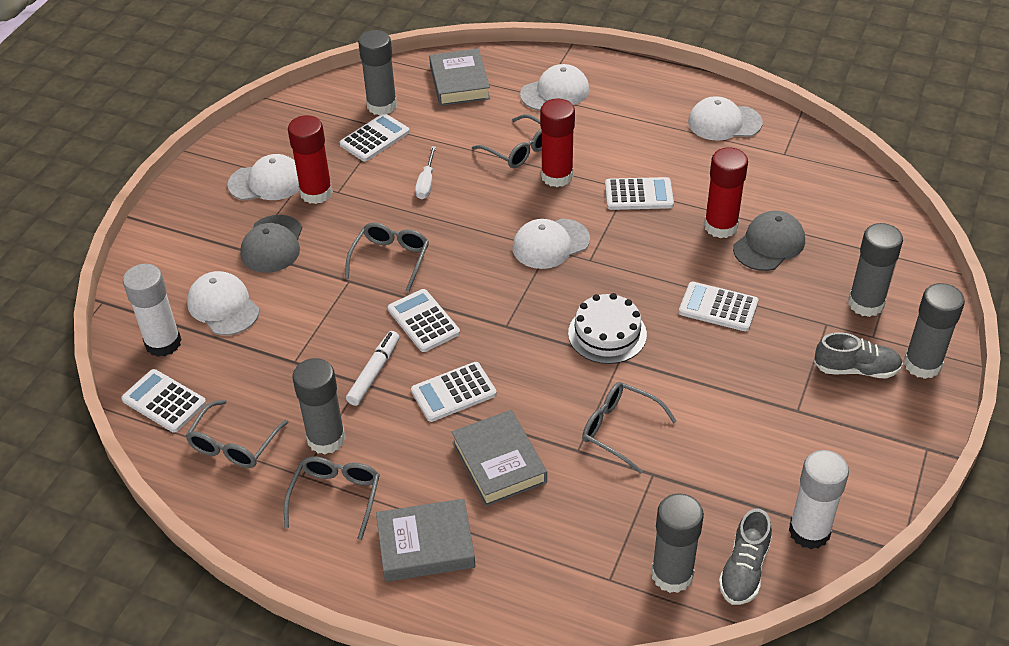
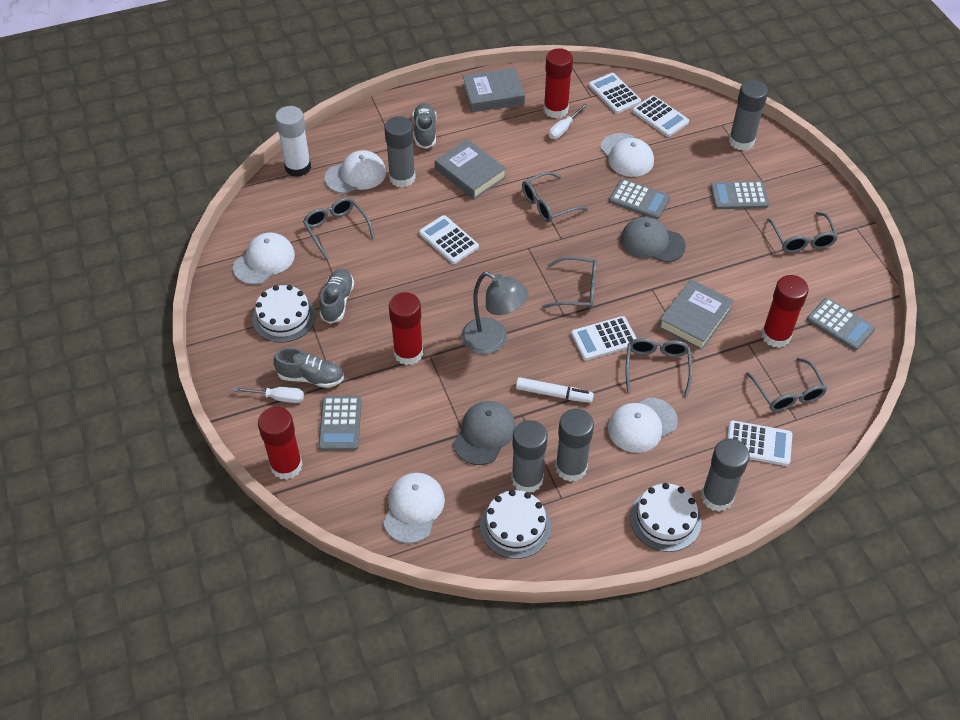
grey calculator: none = 0 -> [318,396,361,451] [609,179,670,219] [710,181,769,209] [807,298,875,350] = 4
grey glasses: [186,400,288,468] [284,456,380,540] [345,222,429,292] [472,114,542,168] [582,382,677,474] = 5 -> [303,197,375,259] [522,172,589,222] [542,256,597,309] [626,338,692,397] [746,357,828,412] [767,212,838,253] = 6
grey lamp: none = 0 -> [461,272,529,354] = 1
grey shoe: [719,508,772,605] [814,332,903,379] = 2 -> [274,348,344,388] [320,269,354,324] [412,103,436,149] = 3
red glue stick: [288,115,333,204] [540,99,575,187] [704,148,748,238] = 3 -> [258,407,303,480] [389,292,423,365] [543,48,573,119] [762,275,809,348] = 4
white cake: [568,293,647,364] = 1 -> [252,285,316,343] [480,490,551,559] [630,483,701,552] = 3
white calculator: [121,369,206,433] [340,113,410,161] [388,289,460,352] [411,362,497,422] [605,177,674,210] [679,282,759,331] = 6 -> [419,215,479,264] [571,316,637,360] [589,73,641,114] [632,95,689,137] [727,420,792,466] = 5
white glue stick: [123,264,182,357] [789,450,849,549] = 2 -> [275,106,311,177] = 1
white screwdriver: [415,146,436,199] = 1 -> [233,387,304,403] [549,104,588,139] = 2

